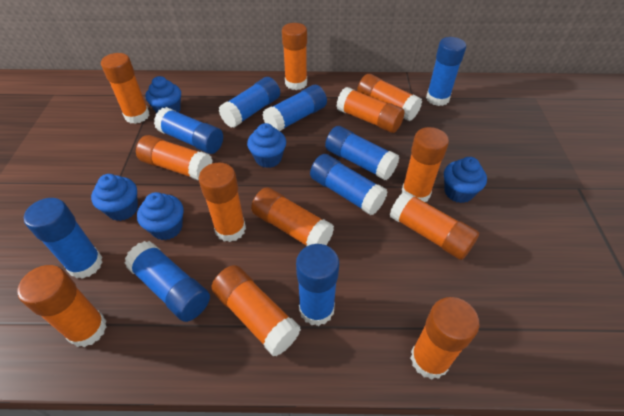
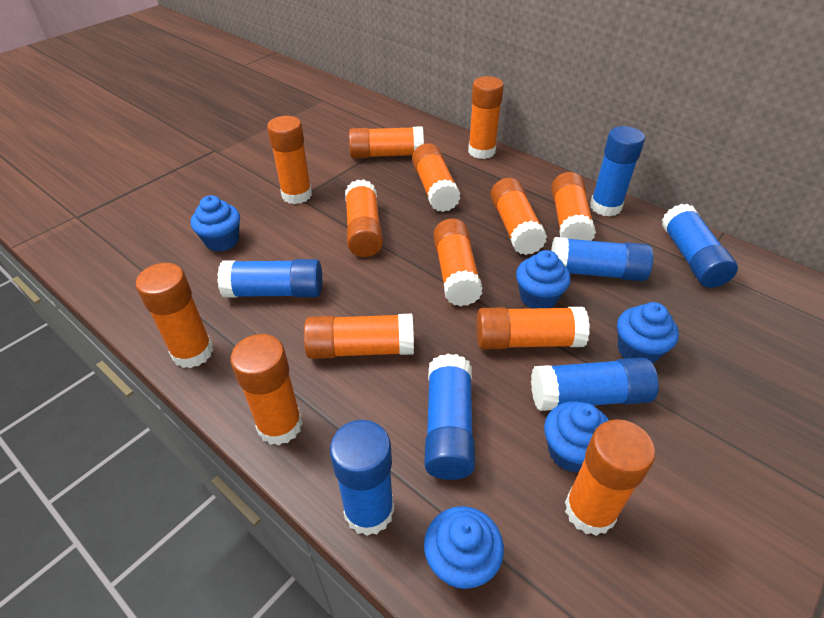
blue glue stick: [24,198,103,279] [124,241,210,322] [154,107,223,154] [219,77,280,128] [262,85,327,131] [296,244,339,326] [310,154,388,215] [325,126,399,180] [426,37,466,106] = 9 -> [217,259,322,298] [330,420,394,536] [424,354,475,480] [531,357,659,411] [551,237,653,281] [590,126,645,217] [662,204,738,288] = 7
orange glue stick: [17,265,107,347] [101,53,150,124] [136,135,213,181] [199,163,246,242] [211,265,301,356] [251,187,334,246] [282,23,307,90] [336,87,405,133] [357,74,422,121] [390,191,479,260] [402,127,449,202] [410,297,479,380] = 12 -> [136,263,214,368] [230,334,303,445] [267,116,312,204] [304,314,414,359] [345,179,383,257] [349,126,424,158] [412,143,461,212] [433,219,483,307] [468,76,504,159] [476,307,590,349] [490,178,547,255] [551,172,596,241] [565,419,655,536] = 13

